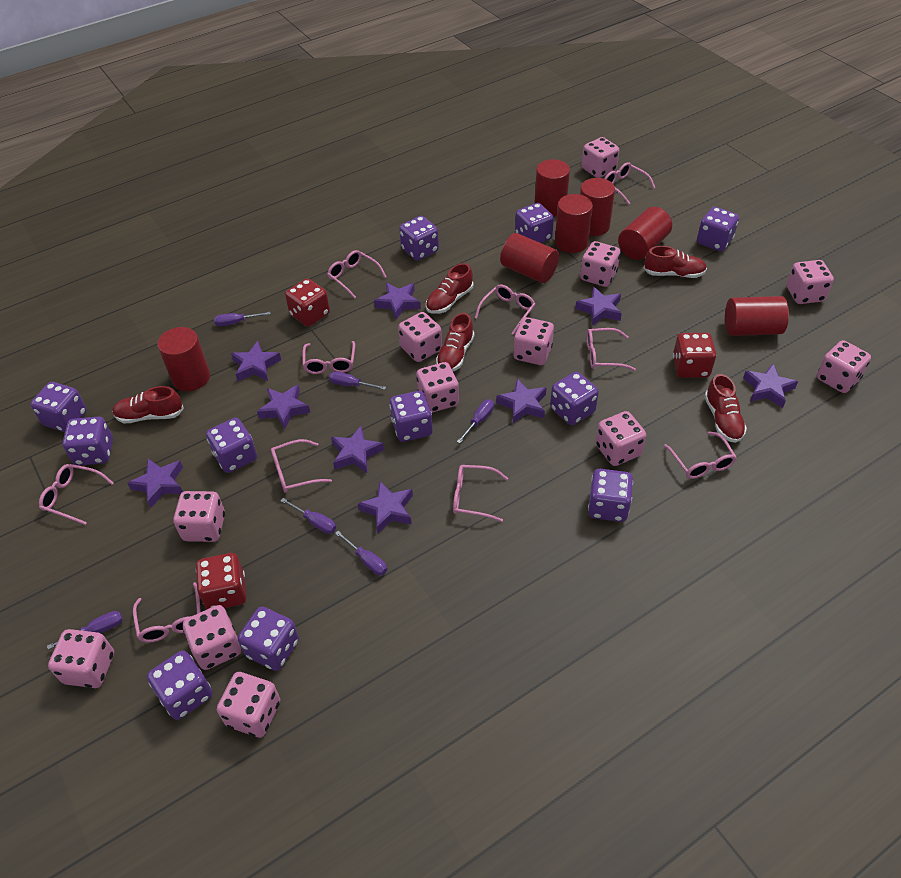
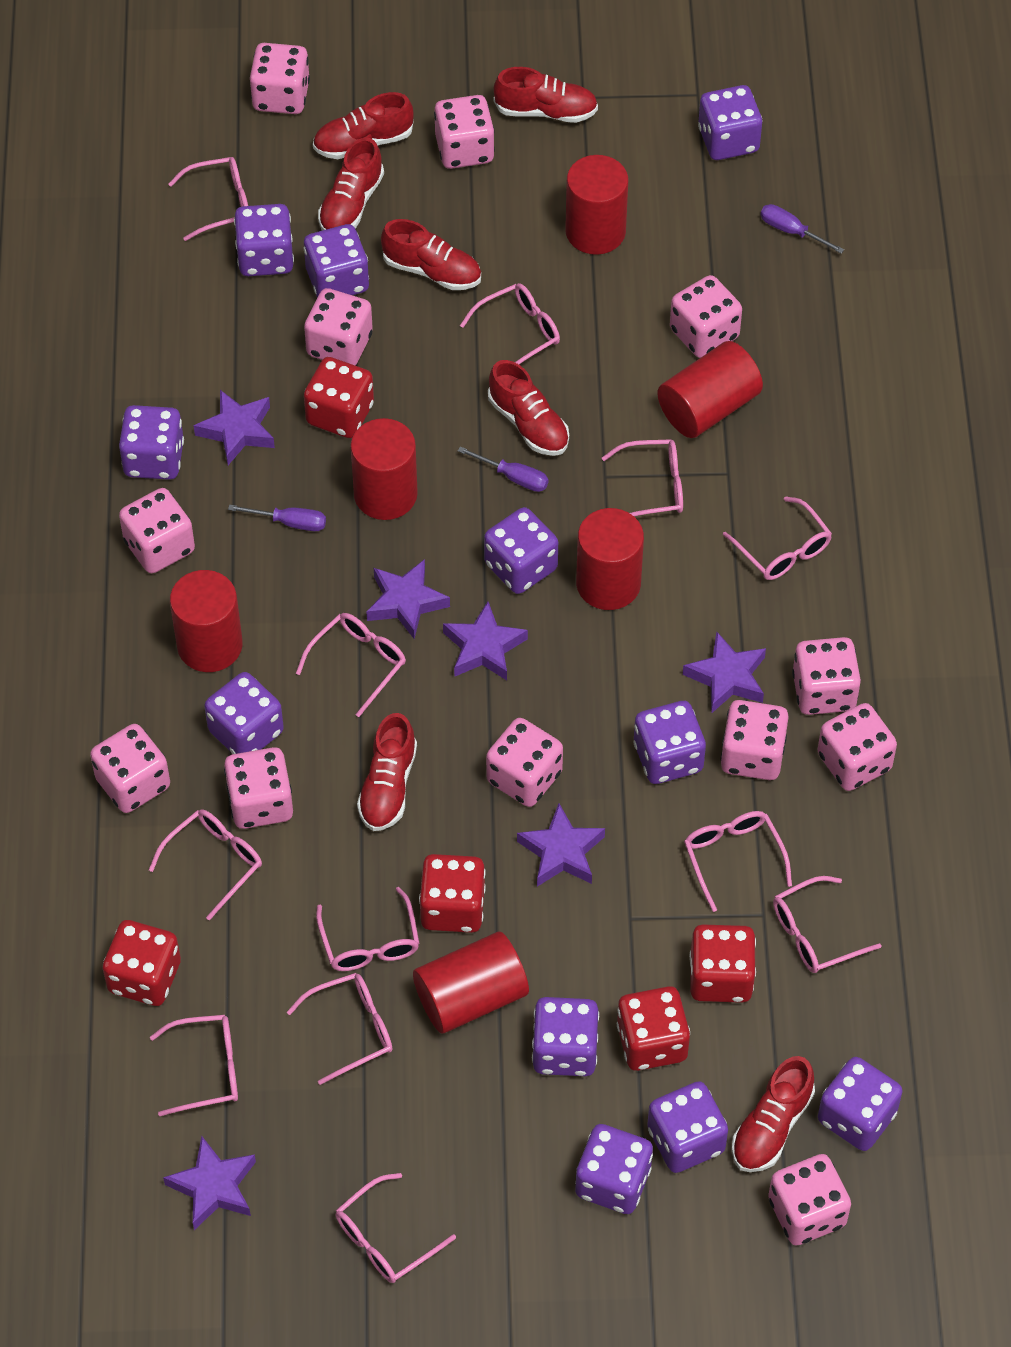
pink glasses: [39,464,114,525] [133,582,201,643] [271,439,332,493] [302,341,355,374] [327,250,386,299] [453,465,508,522] [475,284,535,335] [587,328,636,371] [604,162,655,205] [664,431,737,479] = 10 -> [149,809,262,920] [150,1015,238,1116] [168,157,248,241] [287,973,393,1085] [296,613,406,717] [316,887,419,971] [336,1173,456,1283] [460,283,560,364] [602,439,683,516] [684,811,792,912] [723,496,832,580] [773,876,882,973] = 12
purple screwdriver: [47,611,123,650] [214,312,271,326] [281,498,336,534] [329,371,386,390] [335,531,387,575] [457,399,494,443] = 6 -> [228,505,326,531] [458,446,549,492] [760,204,844,254] = 3
purple star: [127,459,183,508] [231,341,281,381] [257,385,310,429] [331,426,384,473] [358,481,413,534] [374,283,421,319] [496,379,547,424] [575,287,622,326] [743,364,798,408] = 9 -> [163,1136,256,1230] [194,390,275,465] [366,559,450,639] [443,602,528,680] [517,804,605,887] [683,632,766,713] = 6
red cylinder: [158,327,210,391] [500,233,559,283] [534,159,570,216] [555,194,593,253] [580,178,615,236] [618,207,672,260] [725,296,789,336] = 7 -> [170,570,243,672] [350,418,418,520] [413,932,529,1033] [565,155,628,255] [576,508,644,610] [657,341,763,438] = 6
red dice: [196,553,246,609] [285,278,330,327] [673,333,716,378] = 3 -> [102,920,181,1006] [304,357,374,438] [419,854,486,933] [617,986,690,1071] [690,924,756,1003] = 5
red shoe: [112,386,184,423] [426,263,473,314] [436,313,474,371] [643,246,707,278] [704,374,747,443] = 5 -> [313,92,414,159] [318,138,384,231] [357,713,417,831] [381,219,481,290] [488,360,569,456] [494,67,598,123] [732,1056,815,1172] = 7

